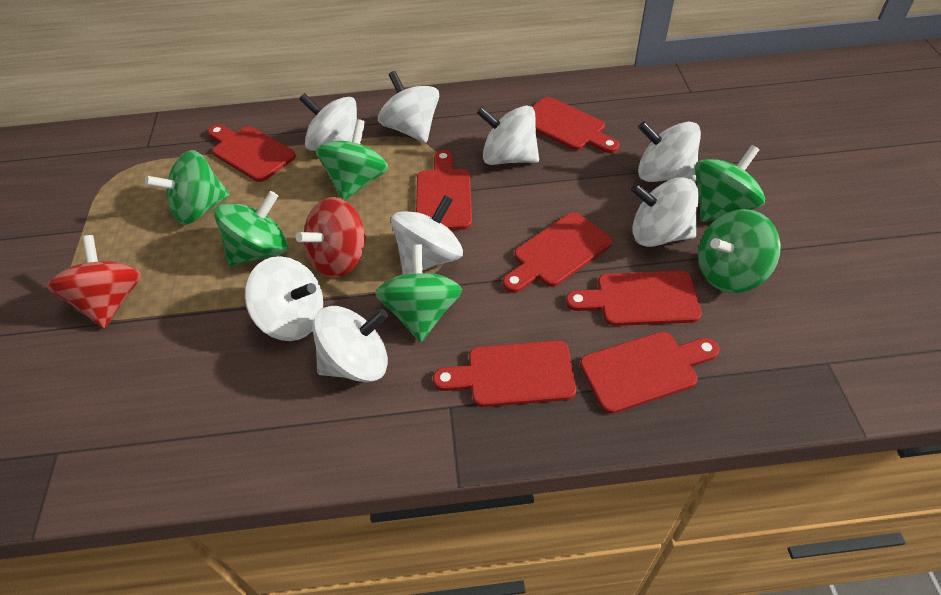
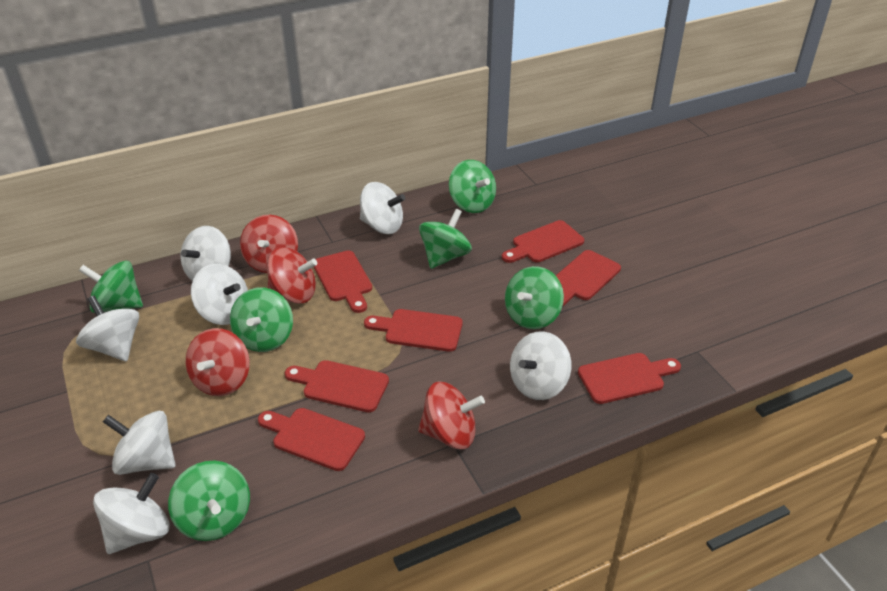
red spinning top: [47,235,141,328] [296,197,367,278] = 2 -> [186,328,250,396] [240,215,298,273] [267,247,317,304] [418,381,485,449] = 4
white spinning top: [245,256,323,341] [299,93,357,151] [313,306,388,382] [378,71,439,143] [391,195,463,275] [477,106,539,165] [631,177,699,247] [638,121,701,182] = 8 -> [76,296,139,361] [93,473,170,554] [103,411,176,475] [181,226,231,281] [191,264,248,325] [360,182,405,234] [510,331,572,400] = 7

